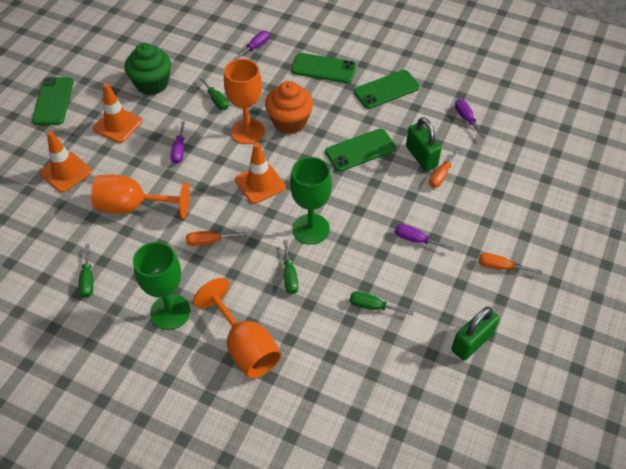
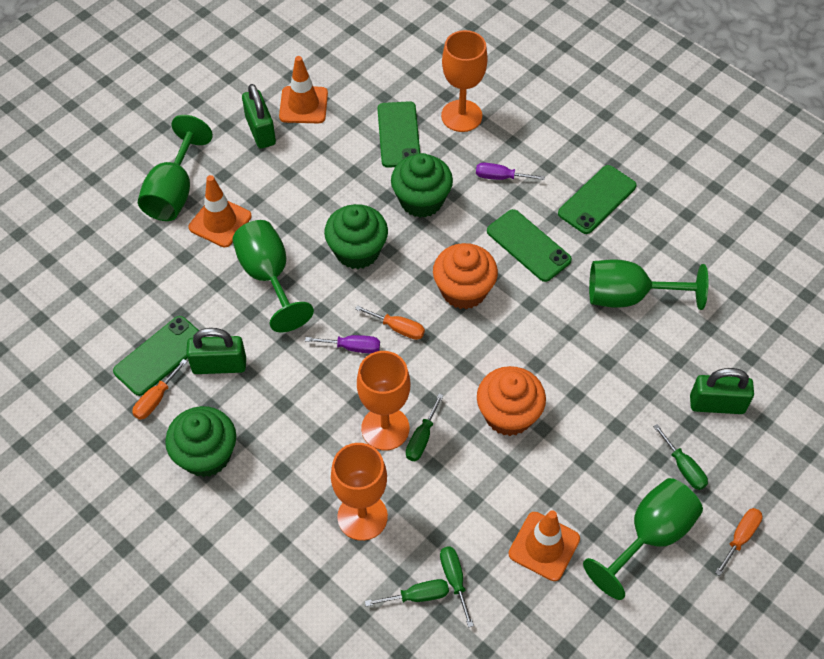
green cupcake: [125,43,171,95] = 1 -> [165,406,236,477] [324,204,388,269] [391,153,453,218] = 3
green goblet: [133,242,191,330] [290,157,332,245] = 2 -> [138,115,213,221] [232,220,314,332] [583,478,703,600] [589,259,708,310] = 4
green padlock: [406,117,441,171] [451,307,500,361] = 2 -> [186,328,246,374] [242,84,276,149] [690,368,754,414] = 3
orange cupcake: [265,81,313,134] = 1 -> [433,243,498,309] [477,366,546,436] = 2
purple screwdriver: [170,120,185,164] [233,31,270,60] [395,224,454,251] [455,99,486,139] = 4 -> [305,335,380,353] [476,163,545,180] = 2

